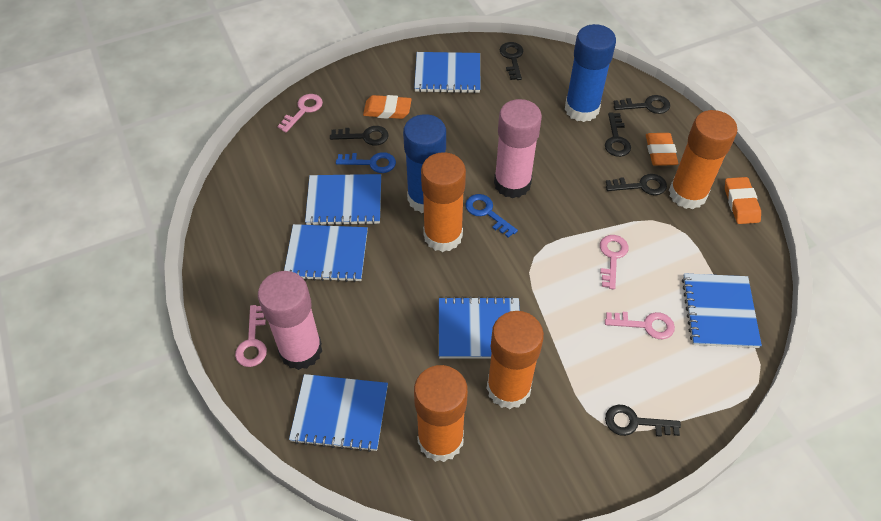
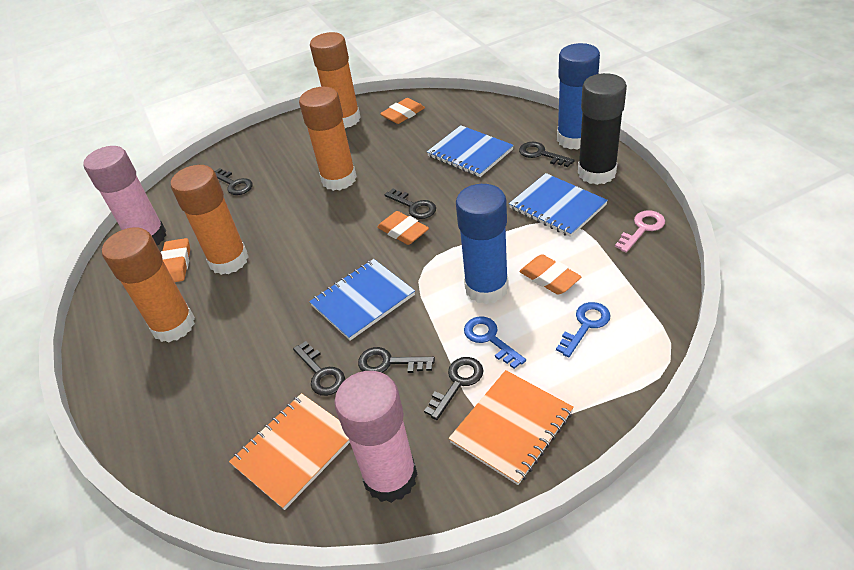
black glue stick: none = 0 -> [578,73,627,185] = 1
blue notebook: [284,224,368,282] [289,374,388,452] [305,174,381,226] [414,52,480,93] [439,296,520,359] [682,273,762,348] = 6 -> [309,259,415,341] [427,125,514,177] [509,173,608,237] = 3
orange eraser: [363,95,412,119] [646,133,678,166] [725,177,761,224] = 3 -> [161,238,190,282] [377,211,429,245] [380,98,425,124] [519,254,582,295] = 4
orange notebook: none = 0 -> [229,393,350,510] [448,370,574,485] = 2
pink key: [235,305,267,367] [277,94,323,132] [600,235,628,290] [605,312,675,339] = 4 -> [615,210,665,253] = 1

